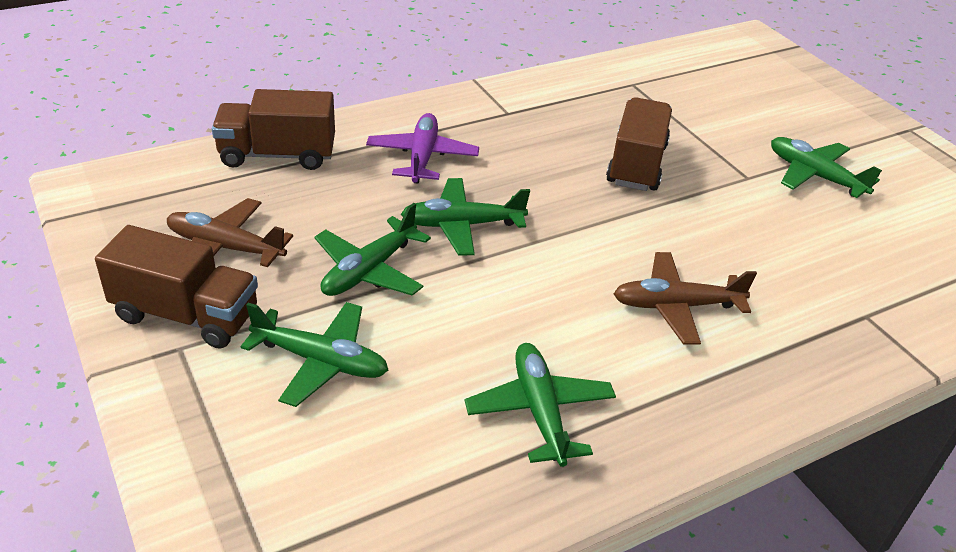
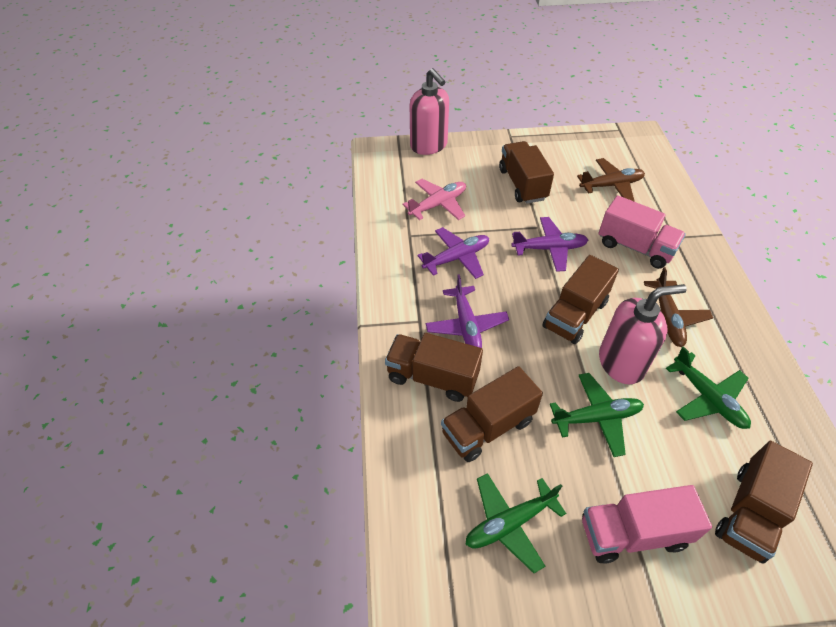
brown truck: [95,225,258,349] [212,89,335,170] [606,97,672,191] = 3 -> [385,333,483,402] [441,366,543,462] [499,141,554,204] [542,255,619,344] [715,441,813,564] = 5
green plane: [240,302,388,407] [314,203,431,296] [401,178,530,256] [465,343,616,467] [771,137,882,198] = 5 -> [465,473,567,573] [550,373,644,457] [666,346,751,429] = 3
pink plane: none = 0 -> [403,179,466,220] = 1
pink soap dispenser: none = 0 -> [410,68,449,155] [599,284,687,384] = 2
pink truck: none = 0 -> [582,485,712,564] [598,195,686,269] = 2
purple plane: [366,113,479,184] = 1 -> [417,227,489,279] [426,274,509,348] [511,217,588,272] = 3

